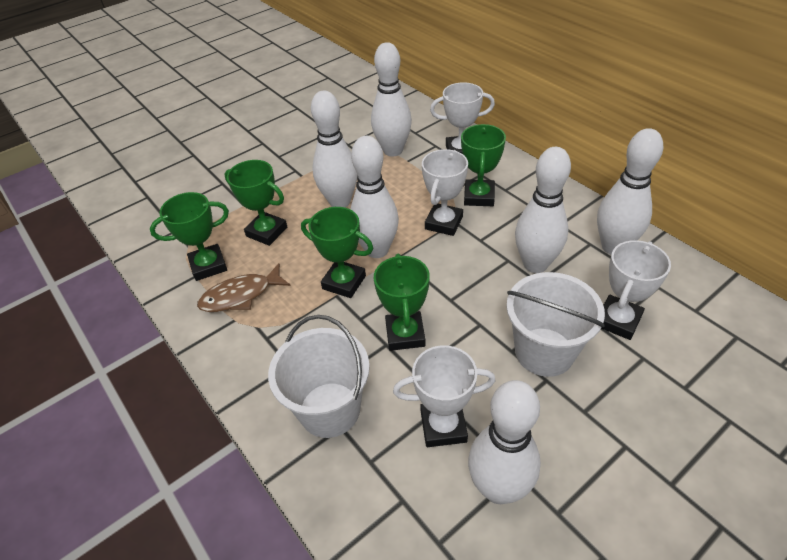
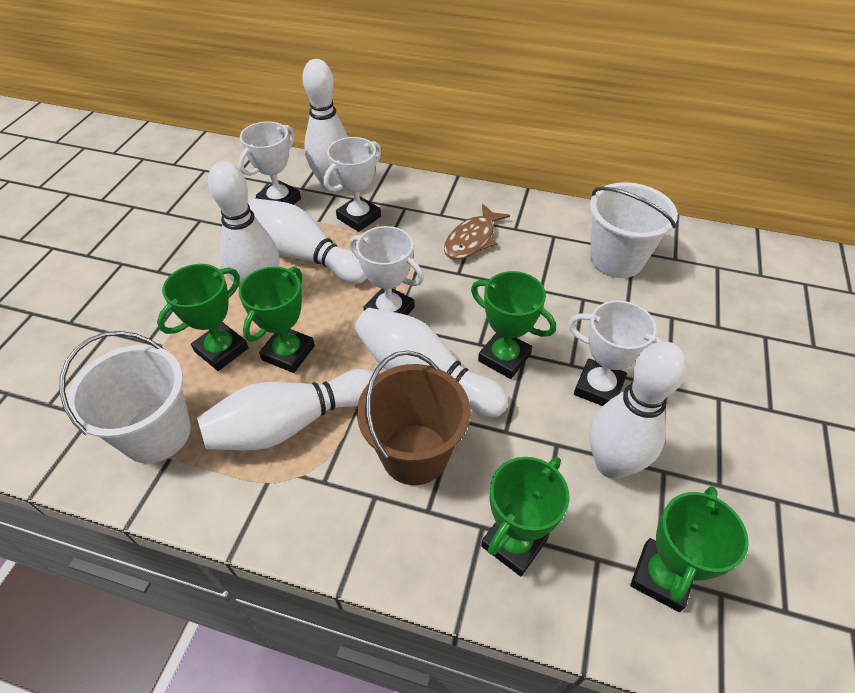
brown bucket: none = 0 -> [357,350,471,485] = 1

